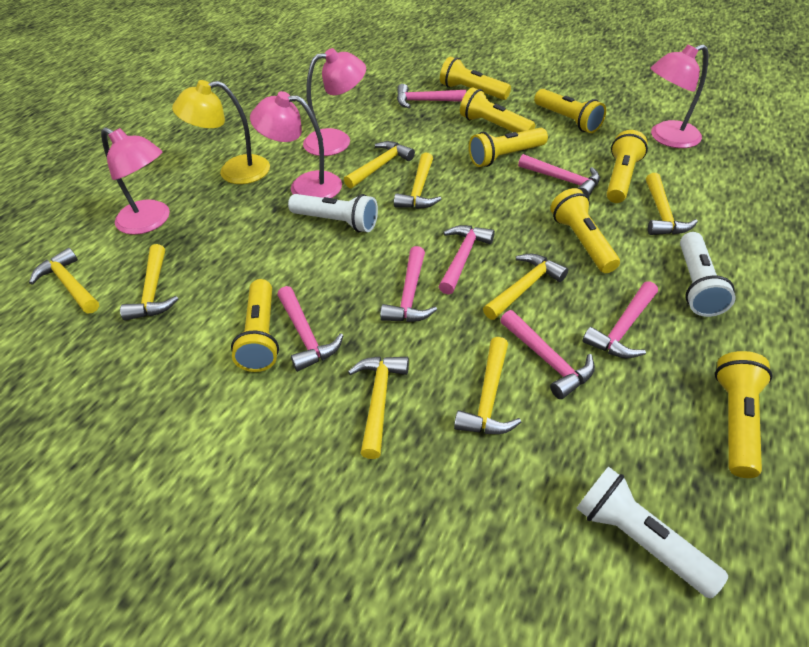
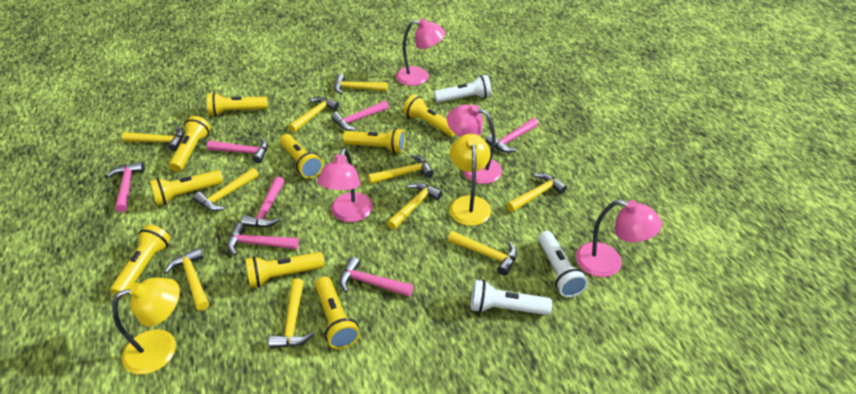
yellow flashlight: [231,279,279,372] [440,57,511,100] [460,87,535,133] [469,128,548,167] [534,89,606,133] [550,188,620,273] [606,130,648,203] [715,351,772,478] = 8 -> [110,225,171,297] [150,170,223,206] [169,116,211,172] [207,92,268,117] [245,252,324,288] [280,134,323,179] [315,277,360,349] [343,128,406,154] [403,94,456,137] = 9
yellow hammer: [29,248,99,313] [120,244,178,321] [344,141,415,189] [348,357,409,459] [394,153,441,209] [454,337,521,434] [483,254,568,320] [646,173,698,235] = 8 -> [122,127,184,151] [164,247,209,311] [193,168,259,211] [268,278,314,349] [288,97,339,133] [334,74,388,95] [368,155,434,184] [387,183,442,230] [448,231,517,275] [506,173,567,212] = 10
yellow lamp: [172,80,270,184] = 1 -> [112,277,180,374] [449,134,491,226] = 2

